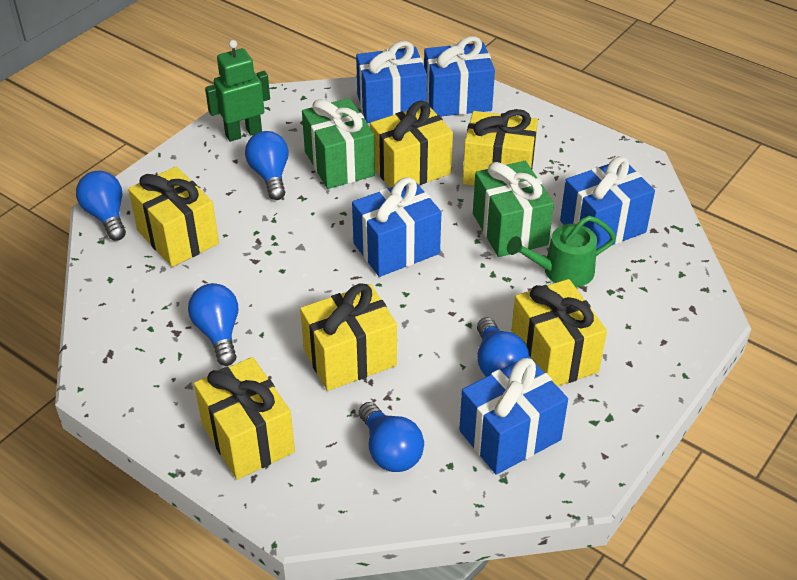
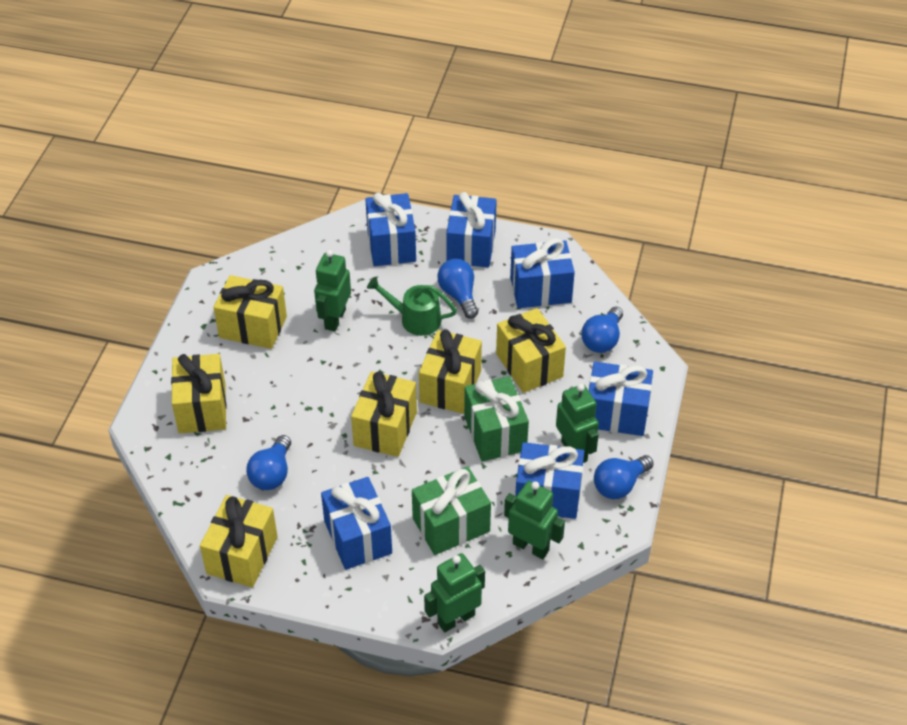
blue gift: [352,177,441,277] [356,41,427,123] [424,36,495,117] [459,356,568,475] [560,156,655,249] = 5 -> [321,477,392,570] [365,193,416,266] [446,192,497,267] [510,238,575,308] [515,442,584,519] [589,362,653,436] = 6
blue light bulb: [76,171,126,241] [188,283,238,366] [245,131,289,200] [359,402,424,472] [477,318,529,377] = 5 -> [246,435,291,490] [437,259,478,319] [581,307,623,353] [594,455,653,499] = 4
green robot: [205,40,270,142] = 1 -> [314,250,351,332] [424,553,485,632] [504,481,565,559] [556,384,599,463] = 4

